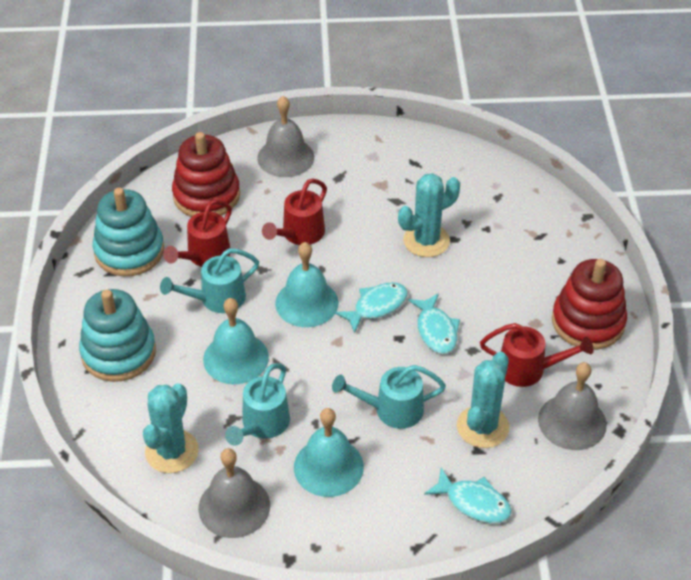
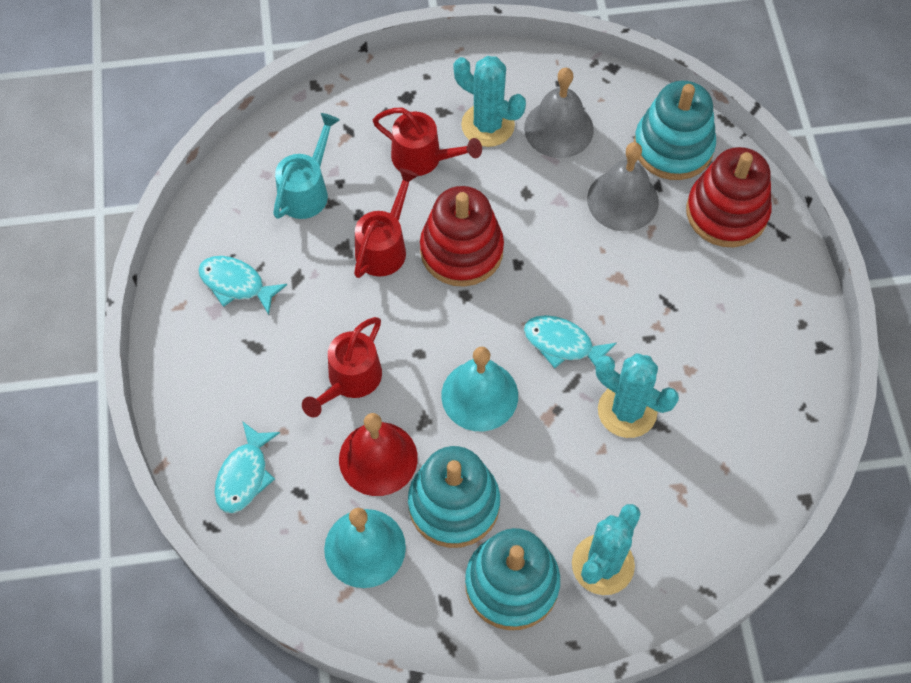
grey bell: [198,448,270,538] [257,96,314,177] [538,362,607,450] = 3 -> [524,68,594,158] [587,142,659,231] = 2
red bell: none = 0 -> [339,413,418,496] = 1
turquoise bell: [203,298,269,385] [275,242,339,327] [294,408,364,497] = 3 -> [324,508,406,588] [441,347,518,431] = 2
turquoise stacking toy: [79,289,156,382] [93,188,164,276] = 2 -> [408,446,500,548] [465,528,560,630] [634,81,716,180] = 3
turquoise watering can: [160,248,259,313] [225,363,290,446] [332,365,446,429] = 3 -> [273,113,339,219] = 1

